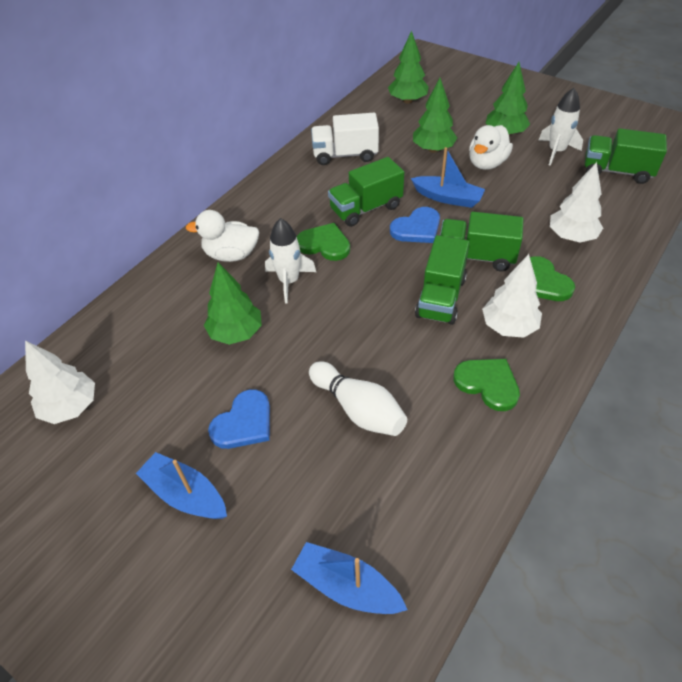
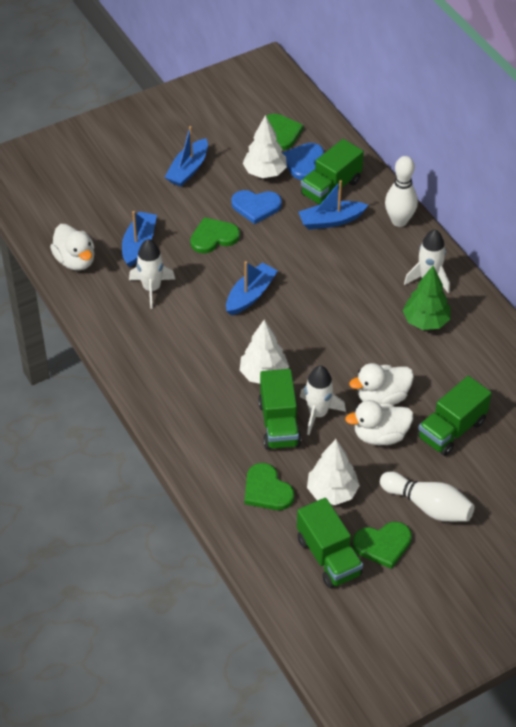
blue boat: [136,452,227,519] [291,542,407,614] [411,147,485,208] = 3 -> [122,211,157,267] [165,126,208,187] [226,261,278,315] [299,180,368,230] = 4
green heart: [296,223,350,261] [453,359,520,411] [530,256,575,301] = 3 -> [190,217,240,254] [245,463,294,510] [266,114,303,150] [353,522,412,569] = 4
green tree: [204,262,262,345] [388,30,429,104] [413,78,457,153] [486,62,530,136] = 4 -> [403,266,450,330] = 1
white bowling pin: [309,361,407,436] = 1 -> [380,472,475,522] [385,156,418,227] = 2
white duck: [186,210,259,262] [469,125,513,170] = 2 -> [50,224,95,271] [345,400,413,445] [349,363,414,405] = 3
white rocket: [265,218,316,303] [538,88,583,166] = 2 -> [129,239,175,309] [300,365,346,435] [404,229,450,293] = 3
white truck: [311,113,379,165] = 1 -> none = 0

